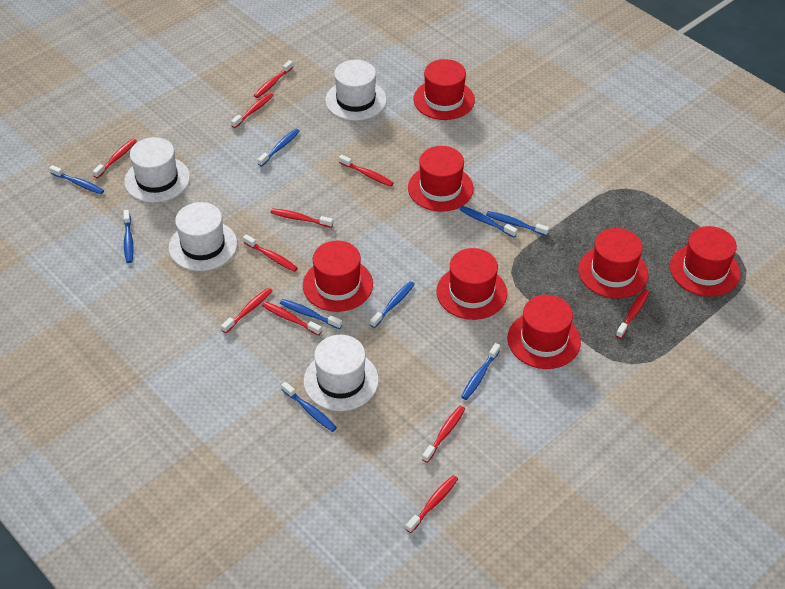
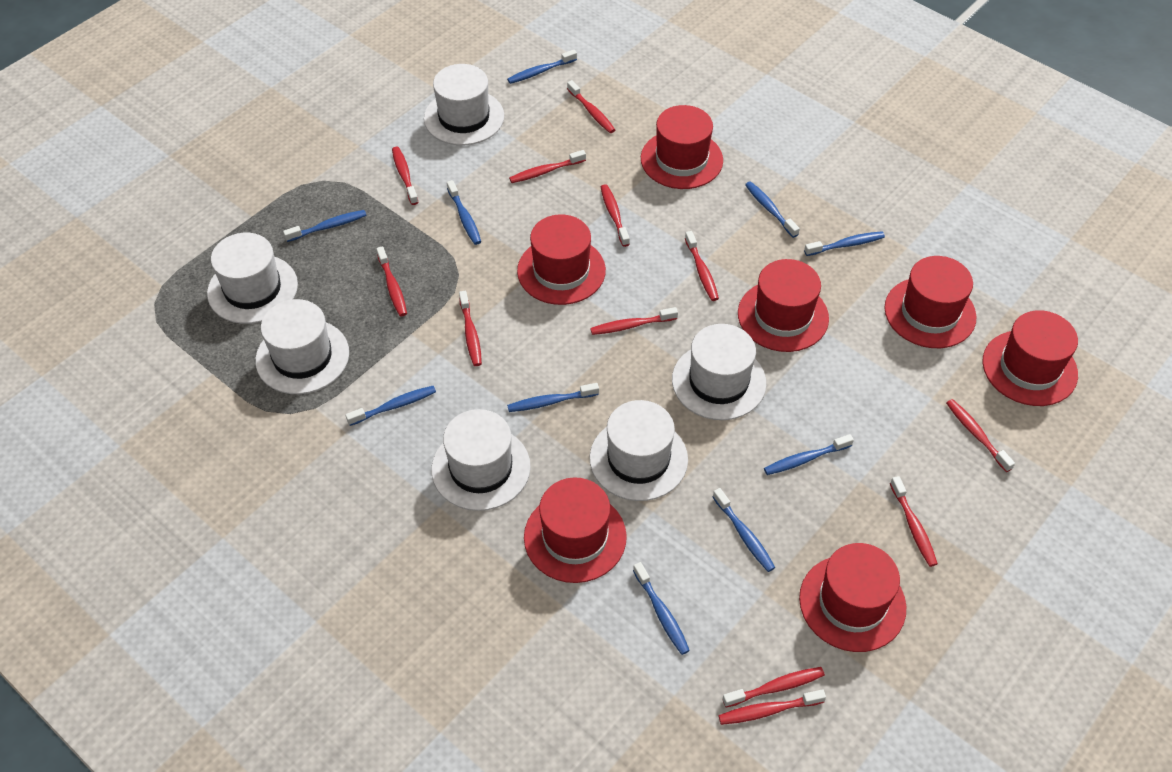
blue toothbrush: [49,165,104,194] [123,210,133,263] [257,129,300,166] [280,299,342,329] [281,382,337,432] [370,281,415,328] [459,206,517,237] [461,343,500,400] [486,211,549,236] = 9 -> [283,210,366,242] [345,386,436,426] [447,180,481,245] [507,50,577,84] [507,383,599,412] [633,562,690,655] [713,488,775,572] [745,181,800,238] [764,434,854,475] [804,231,885,256] = 10
red toothbrush: [92,138,137,178] [221,287,273,333] [231,93,274,128] [243,234,298,272] [254,60,293,98] [262,302,322,336] [271,208,333,228] [339,155,394,187] [406,475,458,533] [422,406,465,463] [616,289,649,339] = 11 -> [376,246,407,316] [392,147,418,205] [459,291,482,366] [509,150,586,183] [567,80,615,133] [590,307,678,335] [601,184,630,247] [685,231,719,301] [718,689,826,725] [722,667,825,708] [890,476,938,567] [946,399,1015,472] = 12
white hat: [124,137,190,203] [169,202,237,271] [304,335,379,411] [325,60,387,121] = 4 -> [207,233,298,324] [255,299,349,394] [424,64,504,145] [431,409,531,511] [590,400,688,501] [672,324,766,420] = 6

